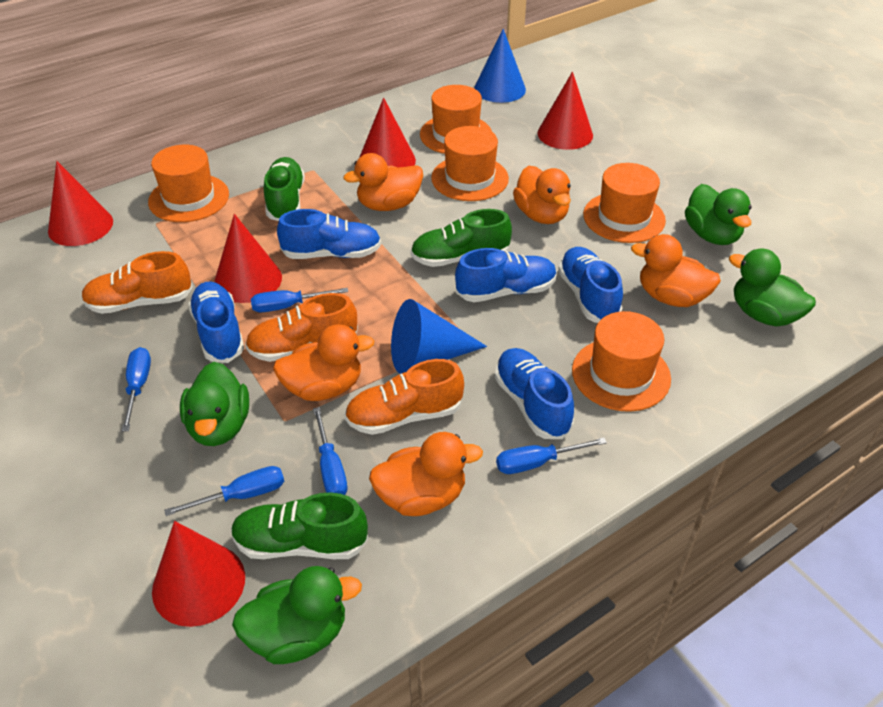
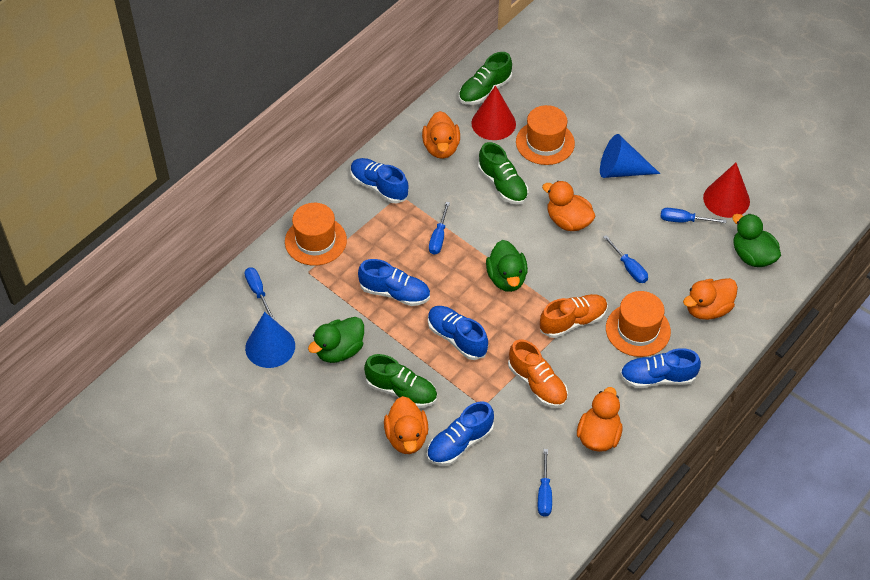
green duck: [180,362,249,446] [232,566,362,664] [685,184,752,245] [729,248,816,327] = 4 -> [308,317,364,363] [486,240,528,292] [732,214,781,267] = 3
orange hat: [148,145,229,222] [420,85,492,154] [431,126,509,201] [572,311,671,412] [583,163,666,243] = 5 -> [285,203,347,266] [516,105,575,165] [606,291,671,357] = 3
orange shoe: [81,251,193,314] [245,293,358,362] [344,359,464,435] = 3 -> [508,339,568,408] [540,294,608,338] = 2
red cone: [48,161,113,246] [152,521,245,627] [214,214,282,303] [359,97,416,168] [538,71,593,150] = 5 -> [471,85,516,140] [703,163,750,218] = 2

